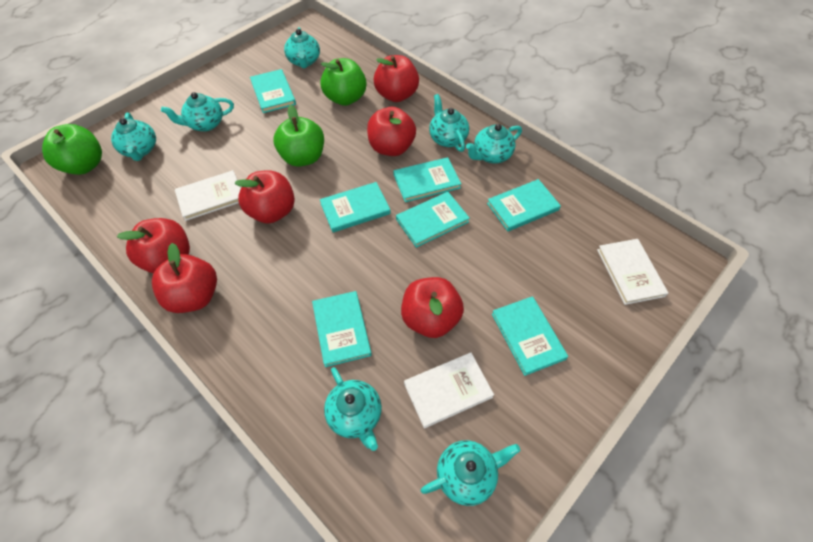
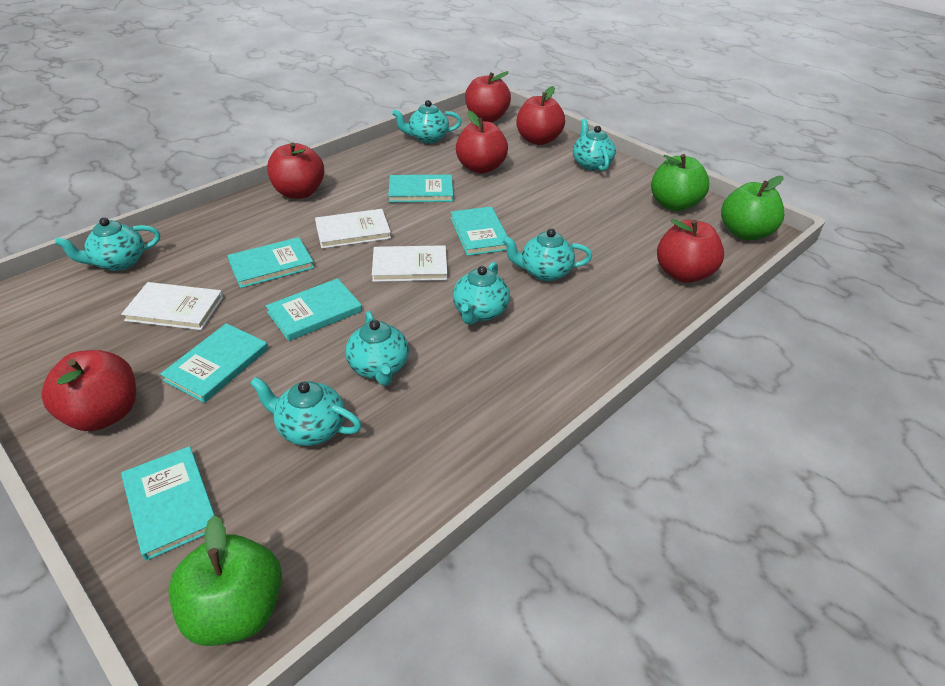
turquoise book: [250,69,296,113] [312,291,372,367] [320,182,391,232] [394,157,461,202] [396,192,470,248] [487,179,561,231] [492,296,568,376] = 7 -> [121,446,215,561] [160,323,268,403] [227,237,314,288] [266,278,362,341] [388,175,453,202] [450,207,508,256] = 6

